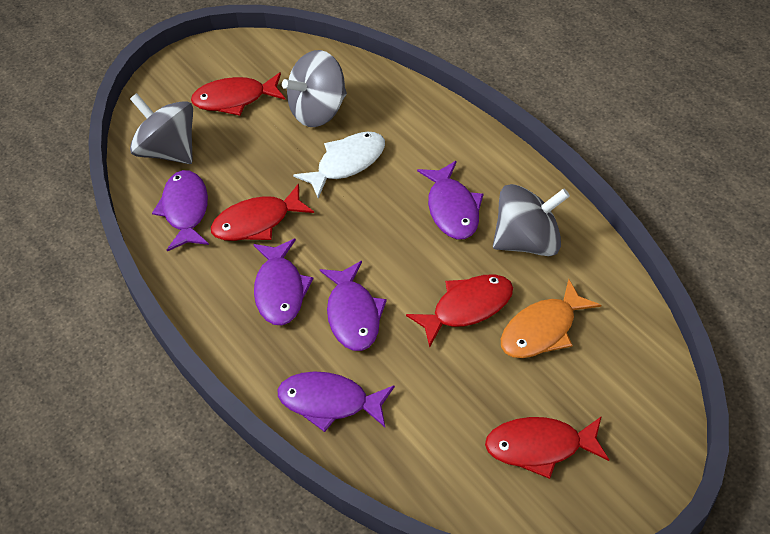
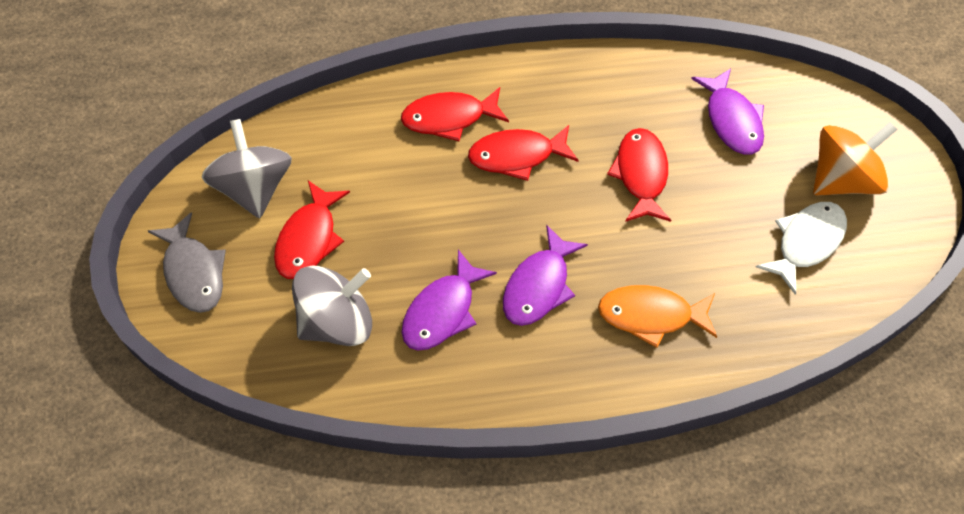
grey fish: none = 0 -> [148,212,226,313] = 1
grey spinning top: [130,93,193,164] [282,50,347,127] [493,184,570,256] = 3 -> [202,119,292,218] [292,266,372,346] = 2
orange spinning top: none = 0 -> [813,122,898,196] = 1
purple fish: [152,170,209,251] [253,238,314,326] [278,372,395,432] [319,261,387,351] [417,161,483,239] = 5 -> [401,250,497,351] [503,225,588,326] [691,68,764,154] = 3

